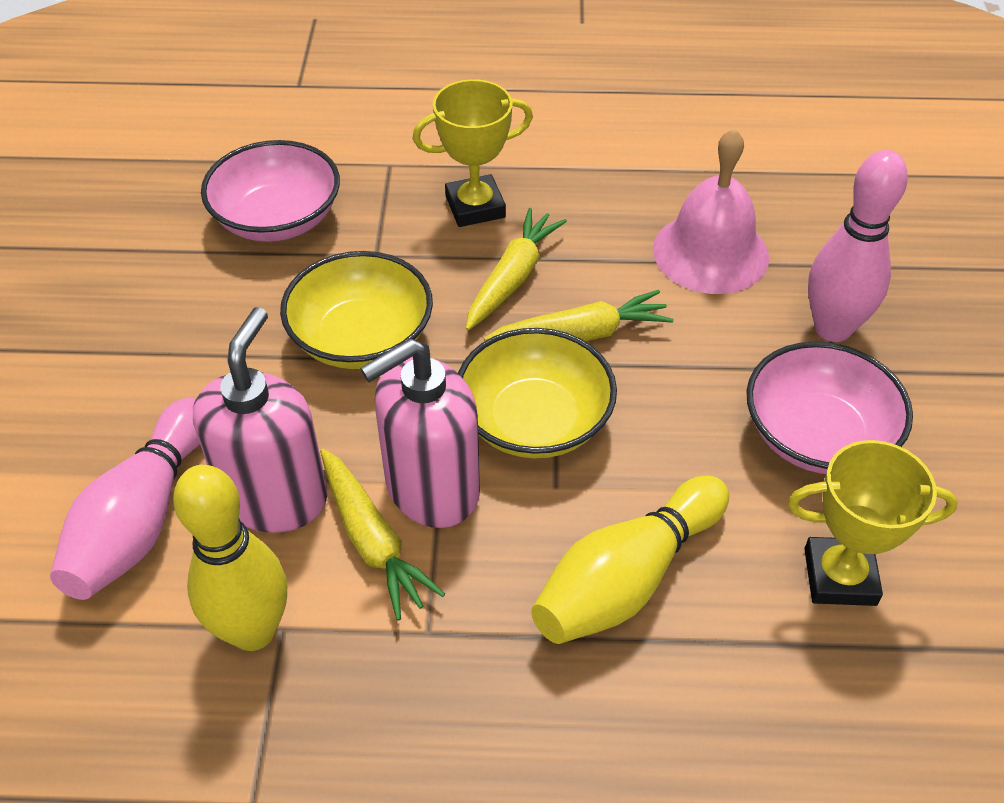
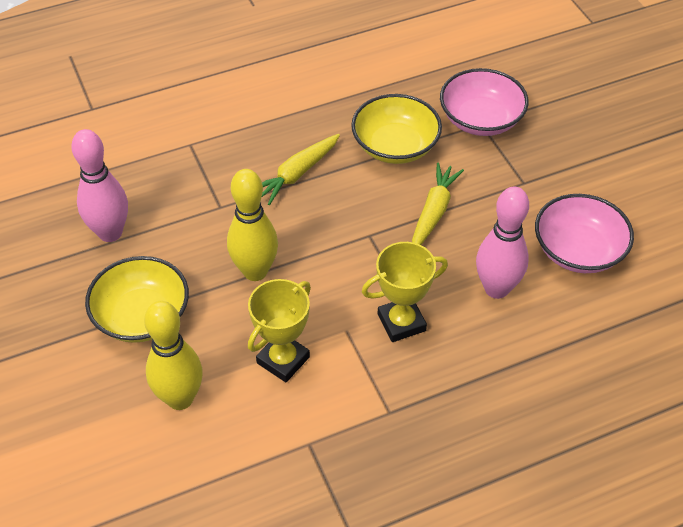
pink bell: [653,128,769,294] = 1 -> none = 0
pink soap dispenser: [193,307,327,533] [360,338,480,528] = 2 -> none = 0
yellow carrot: [320,449,445,620] [466,208,567,330] [484,290,674,341] = 3 -> [261,134,340,205] [412,163,464,245] = 2

